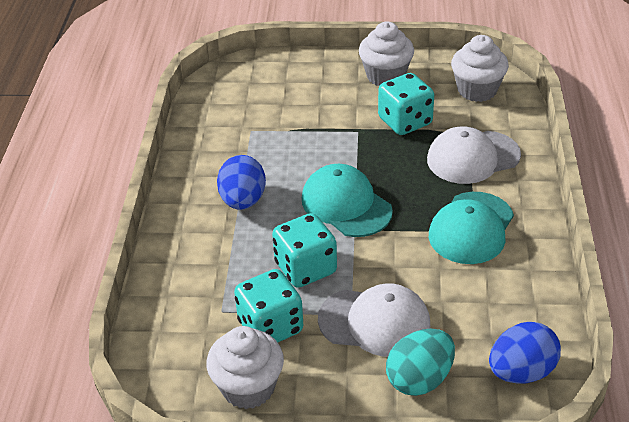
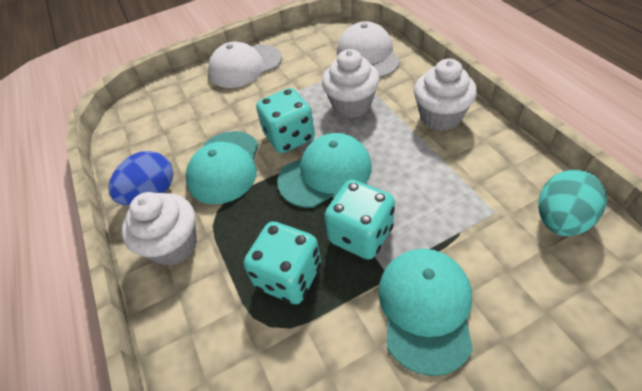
blue egg: [217,155,266,210] [489,322,561,384] = 2 -> [108,151,173,206] = 1
turquoise cap: [302,164,393,237] [429,192,514,264] = 2 -> [186,131,259,204] [277,133,372,208] [378,249,473,376] = 3

